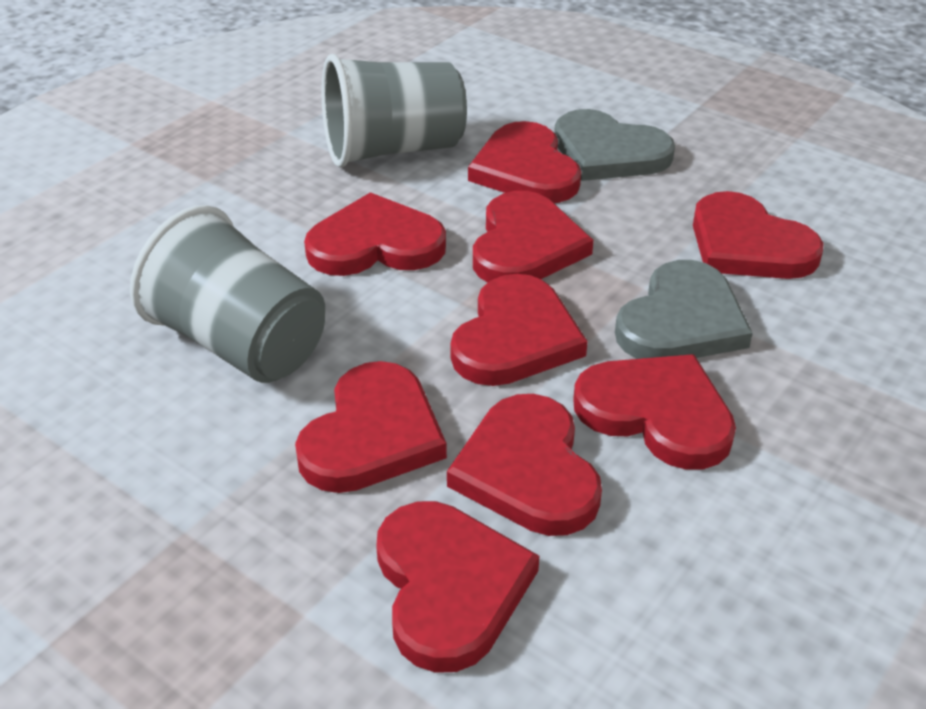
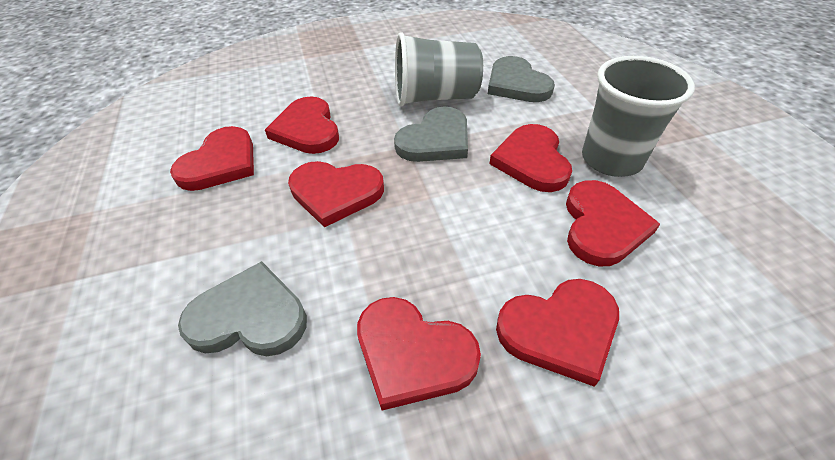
grey heart: [554,109,675,181] [615,260,753,359] = 2 -> [178,261,307,356] [394,106,468,162] [488,56,555,102] = 3
red heart: [295,361,447,493] [304,192,446,276] [376,501,539,673] [447,394,602,536] [450,274,588,386] [468,121,581,203] [473,191,594,283] [573,354,736,470] [693,191,824,279] = 9 -> [170,126,254,191] [265,96,339,154] [288,161,384,227] [357,297,481,411] [489,124,572,192] [496,279,619,387] [566,180,660,266] = 7

